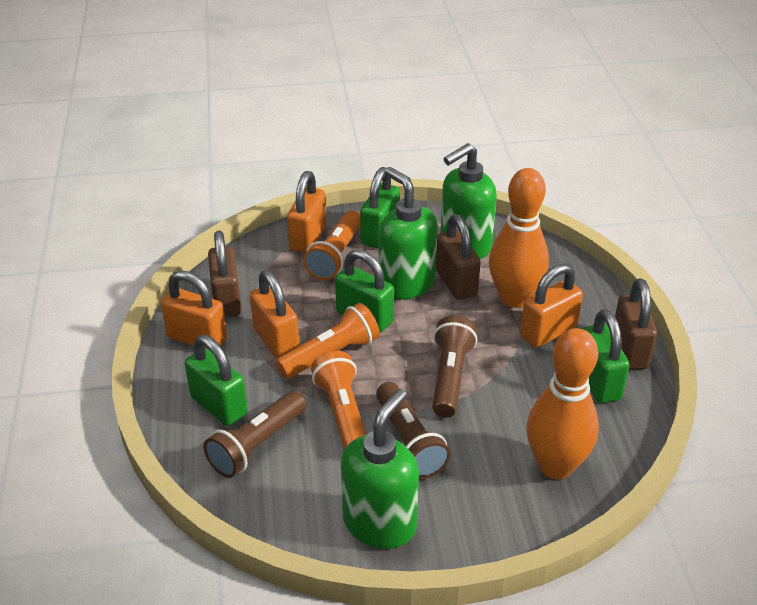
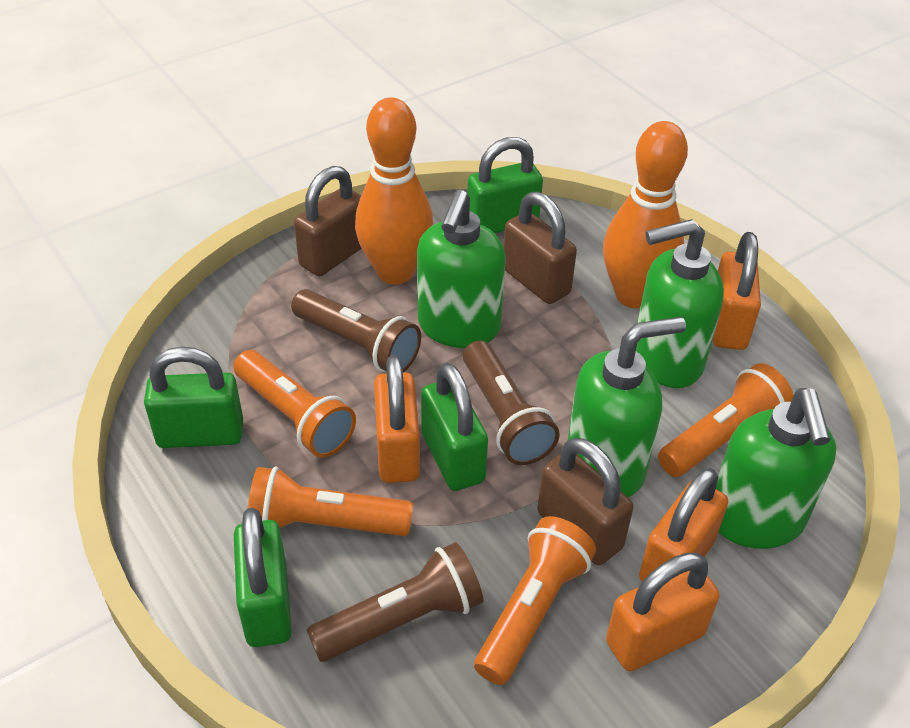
green soap dispenser: [341,389,419,549] [379,167,438,300] [440,143,497,259] = 3 -> [417,190,506,348] [568,317,686,497] [636,219,724,388] [716,388,837,549] = 4
orange flashlight: [276,303,380,379] [303,210,360,280] [311,351,366,449] = 3 -> [234,350,356,458] [248,467,413,536] [474,516,596,685] [658,363,794,477] = 4

